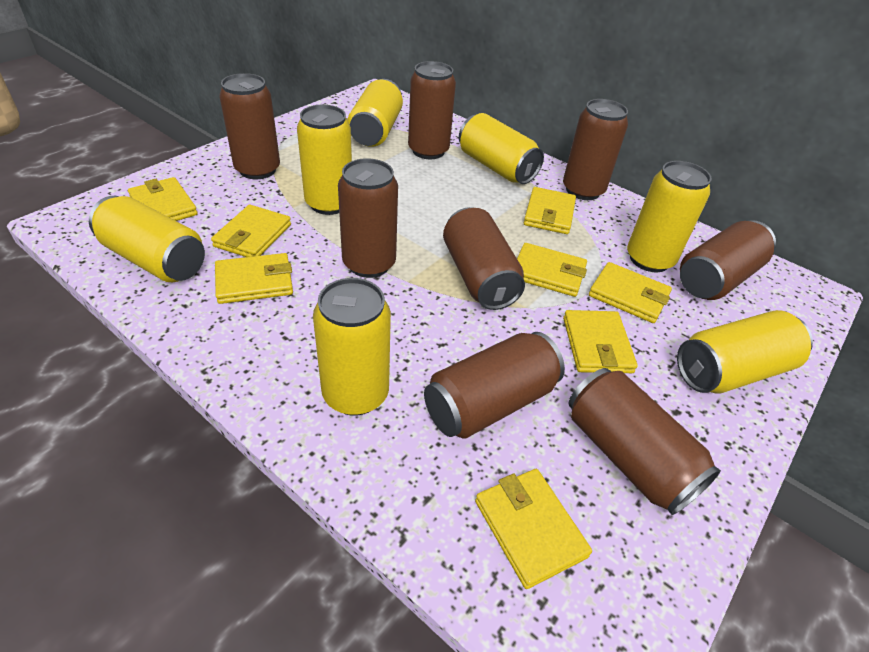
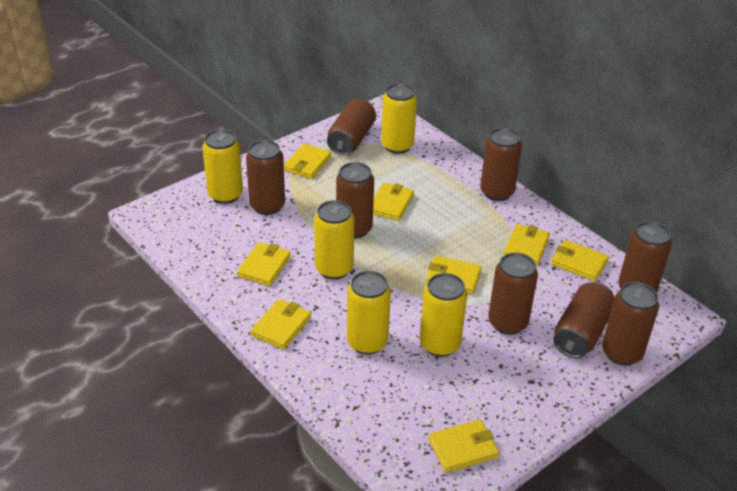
yellow can: [89,196,205,282] [297,105,352,215] [313,278,391,416] [347,79,403,147] [459,113,544,184] [627,161,712,272] [677,310,813,394] = 7 -> [202,129,243,204] [314,200,354,279] [347,271,391,355] [381,83,417,154] [420,273,467,357] = 5

